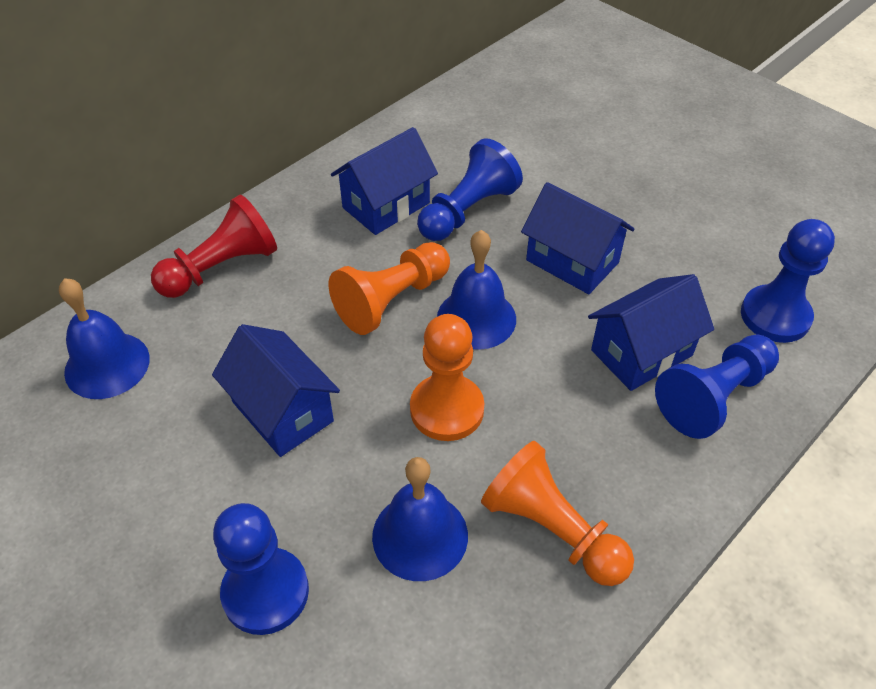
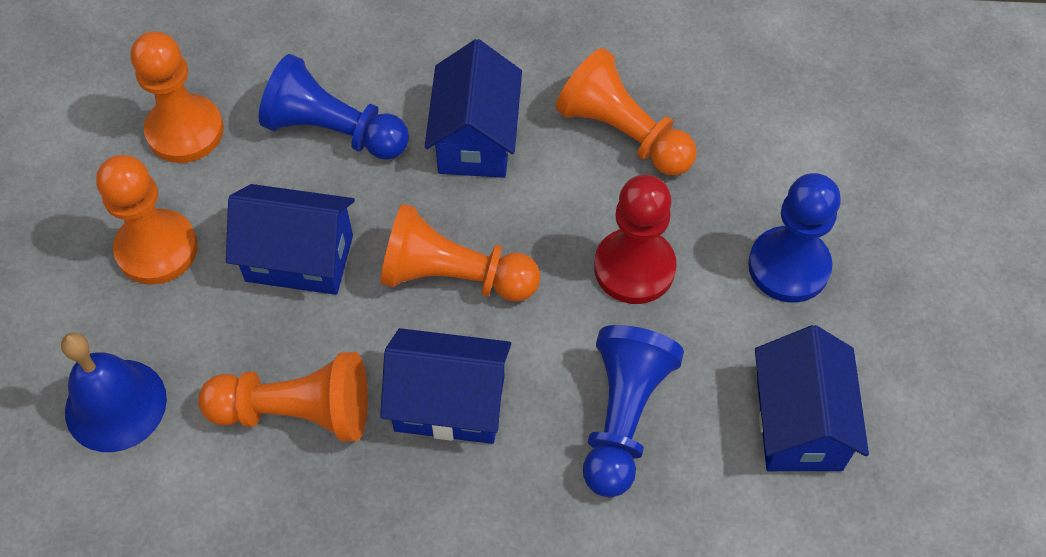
blue bell: [59,278,150,399] [372,457,468,581] [437,230,516,350] = 3 -> [61,332,167,452] = 1
blue pawn: [213,503,309,635] [417,138,523,241] [655,335,779,439] [741,219,835,343] = 4 -> [259,54,409,160] [583,325,684,498] [748,173,841,302] = 3
orange pawn: [329,242,450,335] [410,314,484,441] [481,441,634,586] = 3 -> [96,155,198,285] [131,31,224,163] [198,352,368,442] [380,204,540,301] [556,48,697,175] = 5

